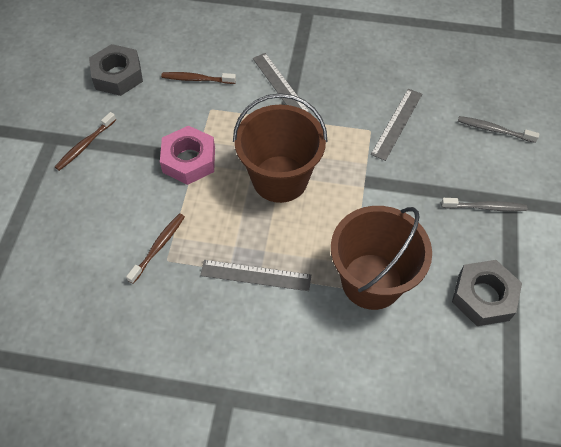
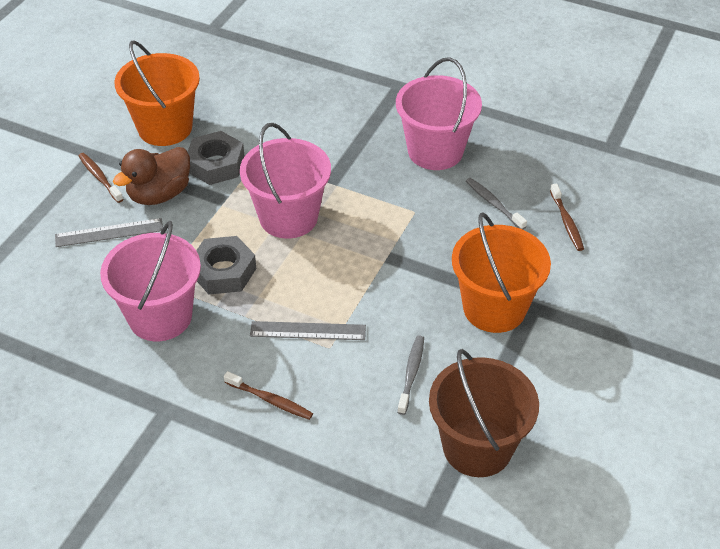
brown bucket: [233,93,328,203] [331,206,432,310] = 2 -> [429,349,539,477] = 1
brown duck: none = 0 -> [113,147,190,205] = 1
grey ruler: [200,260,311,291] [253,53,310,113] [371,89,422,161] = 3 -> [55,218,163,247] [250,321,366,340] = 2
orange bucket: none = 0 -> [114,40,200,146] [452,212,551,333] = 2
pink bucket: none = 0 -> [100,221,201,341] [240,123,331,239] [396,57,482,170] = 3
pink nut: [160,126,215,185] = 1 -> none = 0

